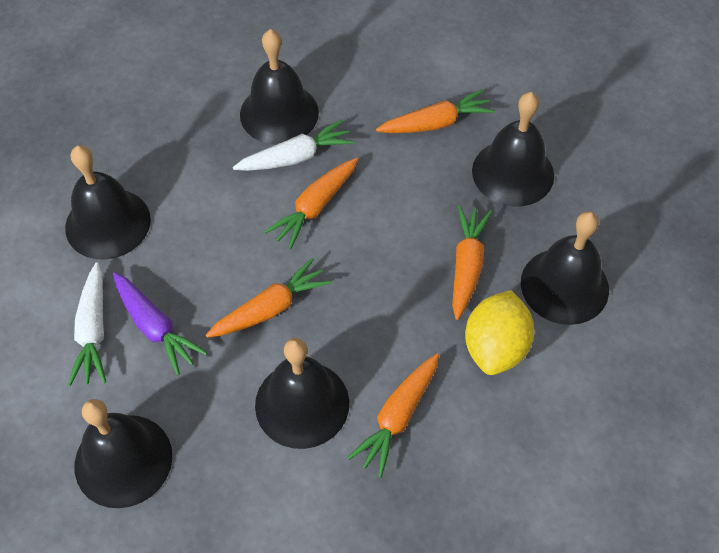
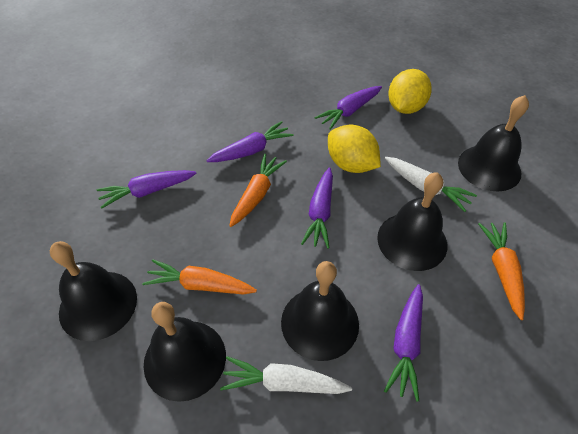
black bell: [65,145,151,259] [75,399,172,508] [240,29,319,145] [255,338,349,449] [472,92,554,207] [521,212,609,325] = 6 -> [50,241,137,341] [144,302,226,402] [281,261,359,361] [377,172,447,271] [458,95,529,191] = 5
orange carrot: [206,258,332,338] [264,158,358,250] [347,353,439,478] [376,89,495,133] [452,205,492,320] = 5 -> [142,259,257,295] [229,154,287,227] [478,222,525,320] = 3
purple carrot: [113,272,207,376] = 1 -> [97,170,197,209] [206,121,294,162] [301,168,333,249] [314,86,382,130] [384,284,423,402] = 5
yellow lemon: [465,290,534,375] = 1 -> [328,125,381,173] [388,69,432,114] = 2

